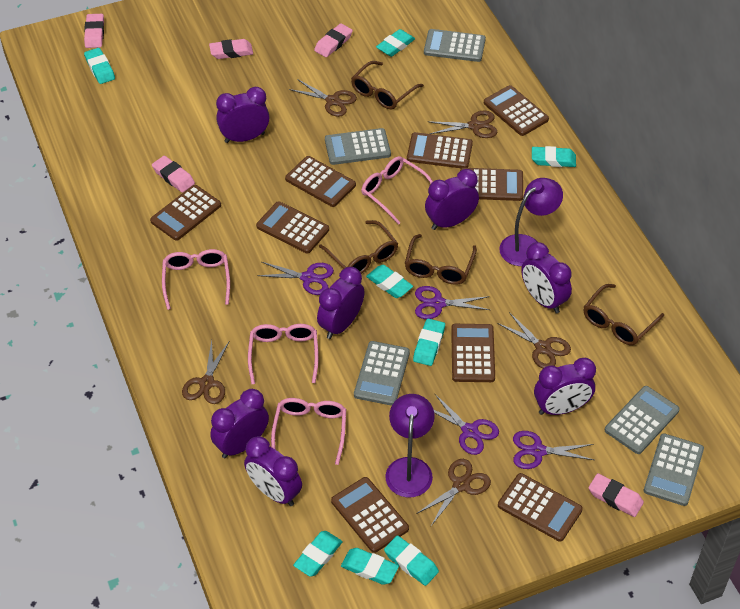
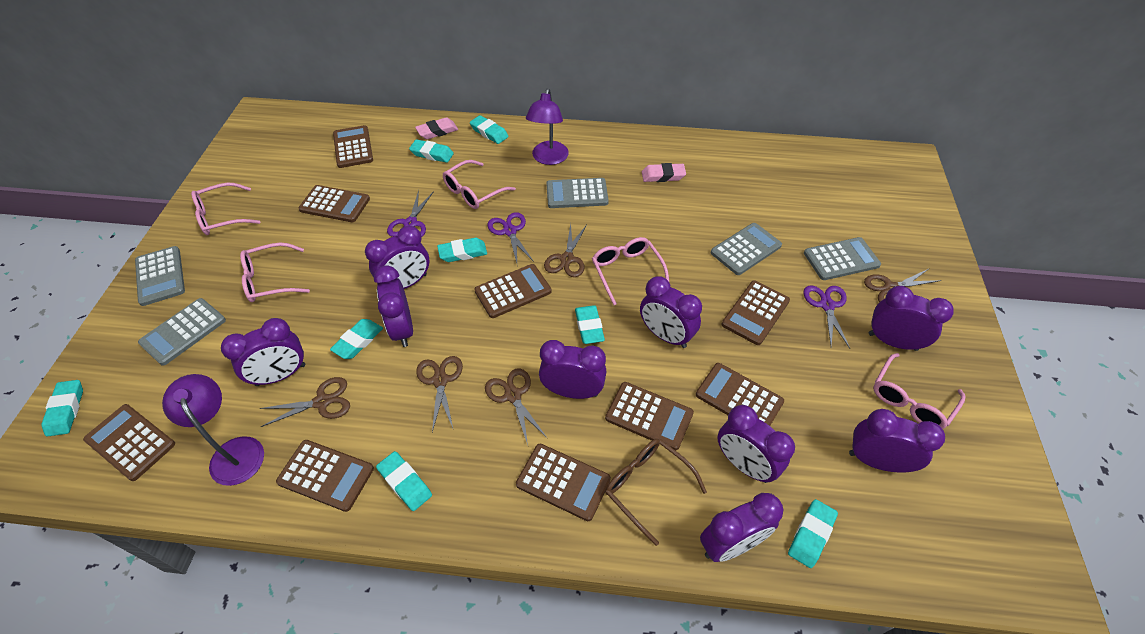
brown glasses: [319,220,398,274] [351,61,424,109] [405,234,477,285] [584,284,664,345] = 4 -> [605,439,707,546] = 1
pink eraser: [84,14,104,48] [152,156,195,193] [209,39,253,59] [314,23,353,57] [589,473,644,517] = 5 -> [415,117,458,139] [642,163,686,182] = 2
pink glasses: [162,249,230,310] [248,324,319,384] [271,398,346,465] [361,156,433,225] = 4 -> [191,183,260,235] [240,243,310,302] [443,160,516,209] [592,237,669,305] [873,353,965,429] = 5
purple clock: [210,389,269,458] [216,87,270,143] [244,436,302,506] [317,267,365,339] [425,169,479,230] [521,242,572,313] [534,358,596,415] = 7 -> [221,318,305,386] [365,226,429,289] [374,265,413,347] [539,340,606,399] [640,276,702,348] [700,493,783,562] [717,405,795,483] [849,409,945,473] [869,286,954,351] = 9
purple scissors: [257,262,334,295] [415,286,490,319] [434,393,499,455] [513,431,594,469] = 4 -> [387,190,434,237] [488,212,534,263] [803,286,850,348] = 3

